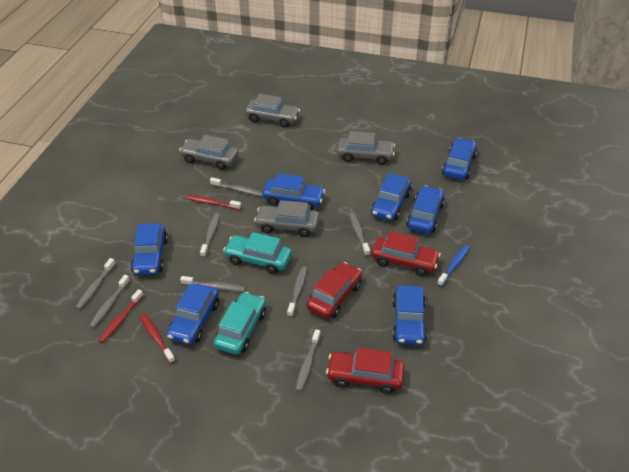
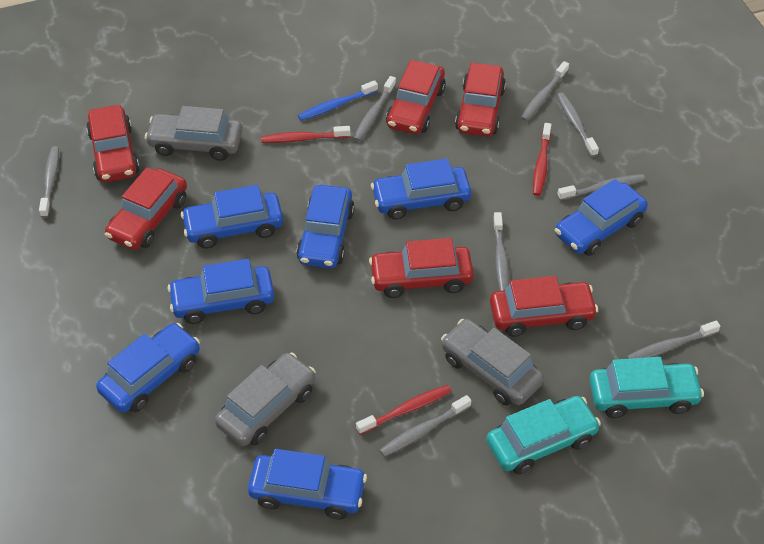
grey car: [179,135,238,170] [245,94,300,128] [254,200,319,237] [337,131,395,165] = 4 -> [145,106,242,161] [215,352,316,446] [441,319,544,406] = 3
red car: [307,262,362,319] [326,348,405,394] [372,231,441,276] = 3 -> [86,105,139,182] [105,167,187,250] [369,238,474,298] [386,60,446,134] [455,63,506,137] [490,276,598,337] = 6

